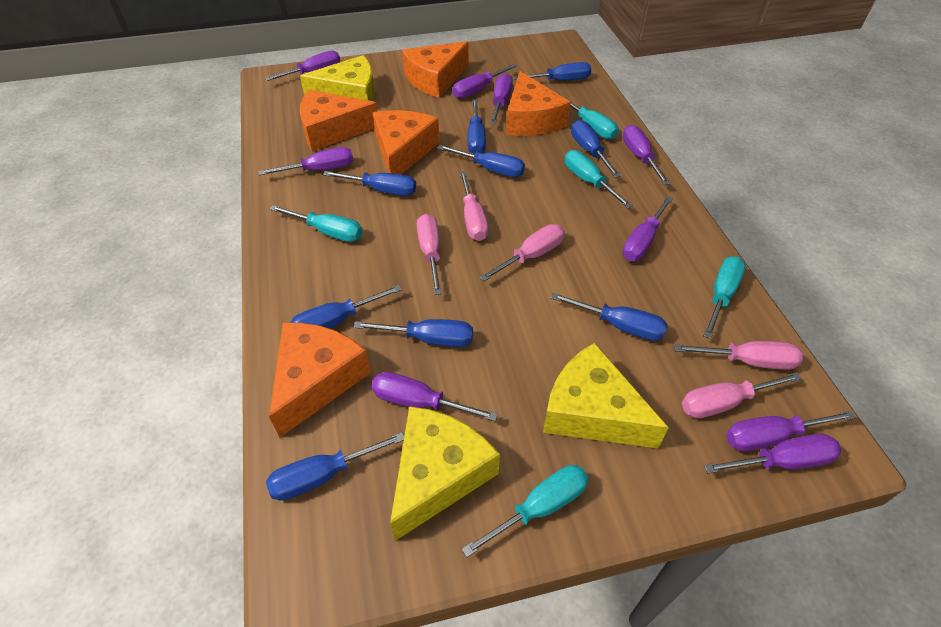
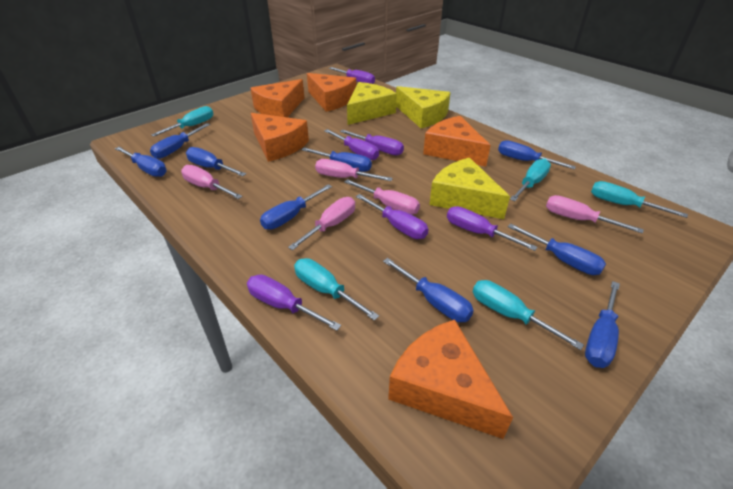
purple screwdriver: [258,147,353,175] [265,51,340,81] [372,372,498,421] [452,64,517,99] [490,73,513,124] [622,196,673,261] [623,125,670,185] [704,434,841,474] [726,410,856,451] = 9 -> [247,274,341,331] [324,129,379,160] [329,67,375,84] [340,130,404,155] [356,194,429,239] [447,206,537,251] = 6

